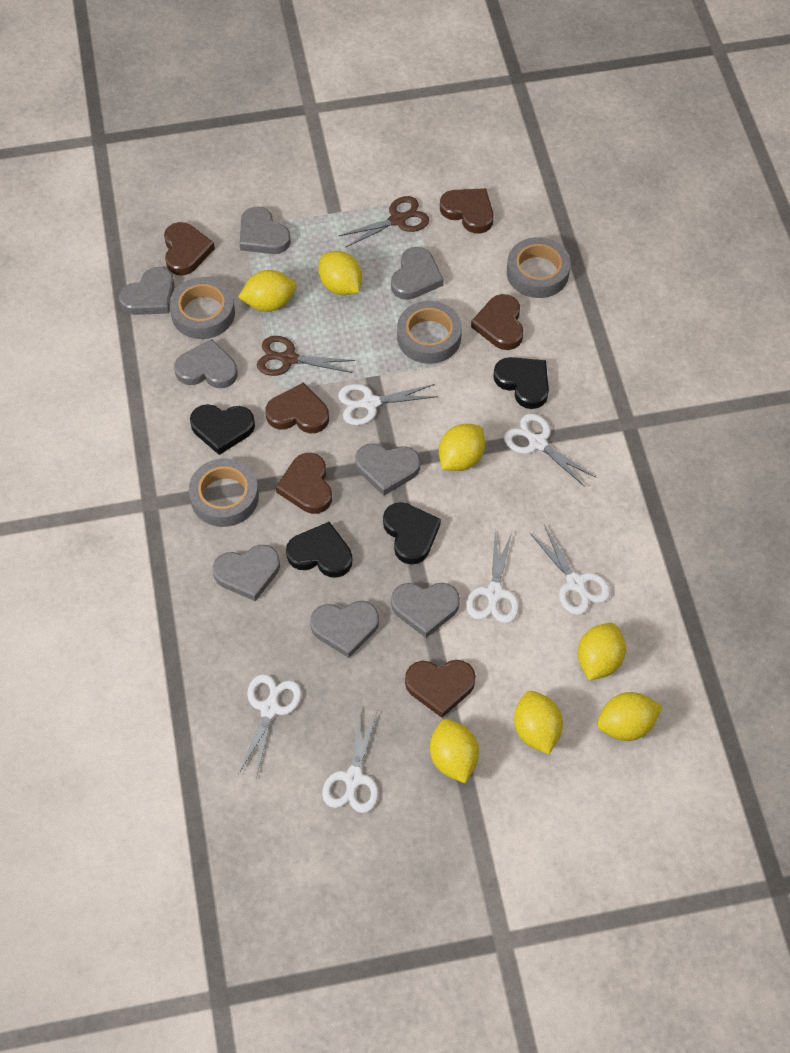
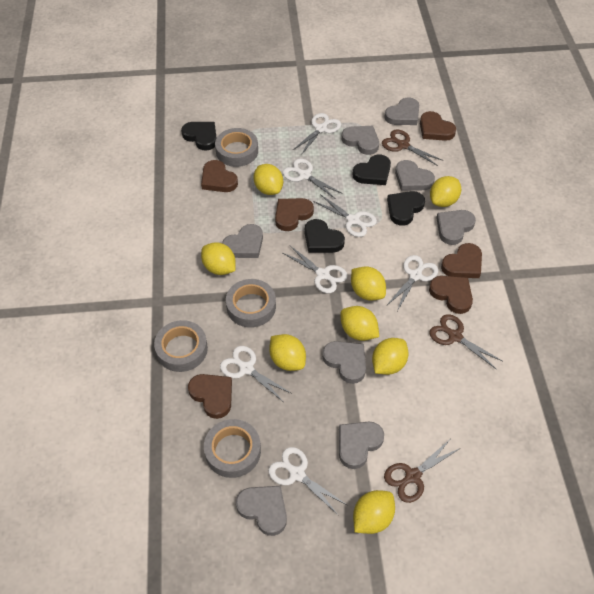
brown scissors: [257,336,355,376] [339,196,429,248] = 2 -> [382,130,443,166] [384,440,460,503] [429,314,502,369] = 3
white scissors: [238,674,302,778] [322,709,378,813] [338,384,438,425] [466,532,519,623] [504,414,596,487] [530,525,610,615] = 6 -> [220,346,292,401] [268,447,347,516] [283,159,343,199] [283,246,348,293] [292,113,341,155] [313,194,377,237] [386,255,438,311] = 7
yellow lemon: [238,270,297,312] [318,251,362,295] [430,719,479,783] [439,424,485,471] [514,691,563,754] [578,623,626,680] [597,692,662,741] = 7 -> [201,242,236,275] [253,164,283,195] [269,334,306,371] [340,306,379,341] [351,267,386,300] [353,490,395,534] [372,338,409,375] [430,176,461,207] = 8

